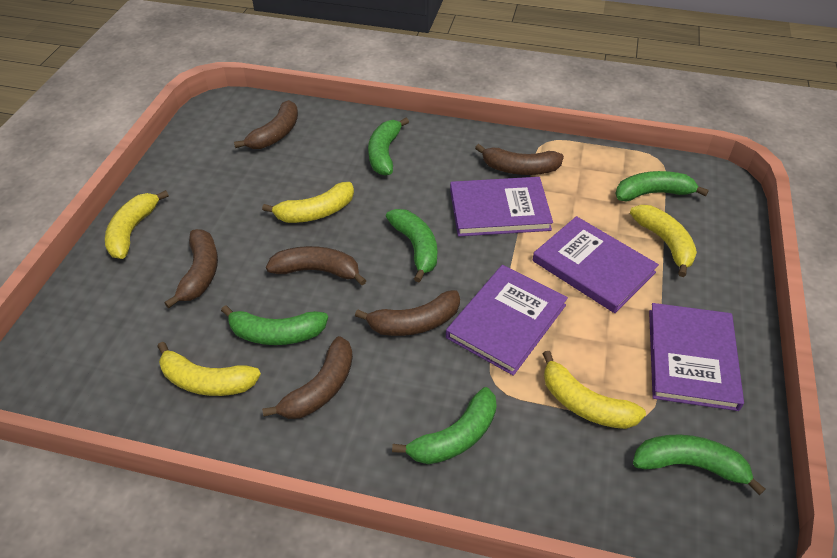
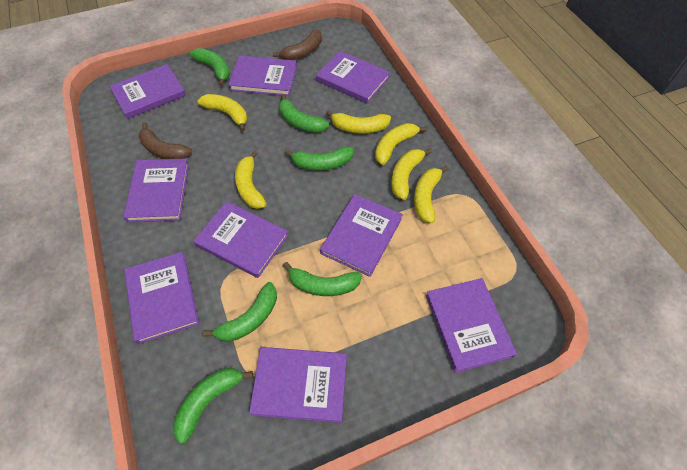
brown banana: [164,229,218,308] [234,100,298,149] [262,336,353,419] [266,246,367,285] [355,290,460,336] [475,144,564,175] = 6 -> [139,122,192,159] [273,29,322,60] = 2
purple book: [446,265,568,376] [450,177,553,236] [532,216,659,313] [649,303,744,411] = 4 -> [109,64,186,119] [123,158,189,222] [124,252,199,344] [194,201,288,278] [228,56,297,96] [249,347,347,423] [316,51,390,103] [320,194,403,277] [426,278,517,373] = 9
yellow banana: [105,190,169,259] [157,342,261,396] [262,182,354,223] [543,351,646,429] [630,205,697,277] = 5 -> [198,94,247,131] [235,151,266,209] [326,110,391,133] [375,123,427,165] [392,148,432,200] [414,166,449,223] = 6

